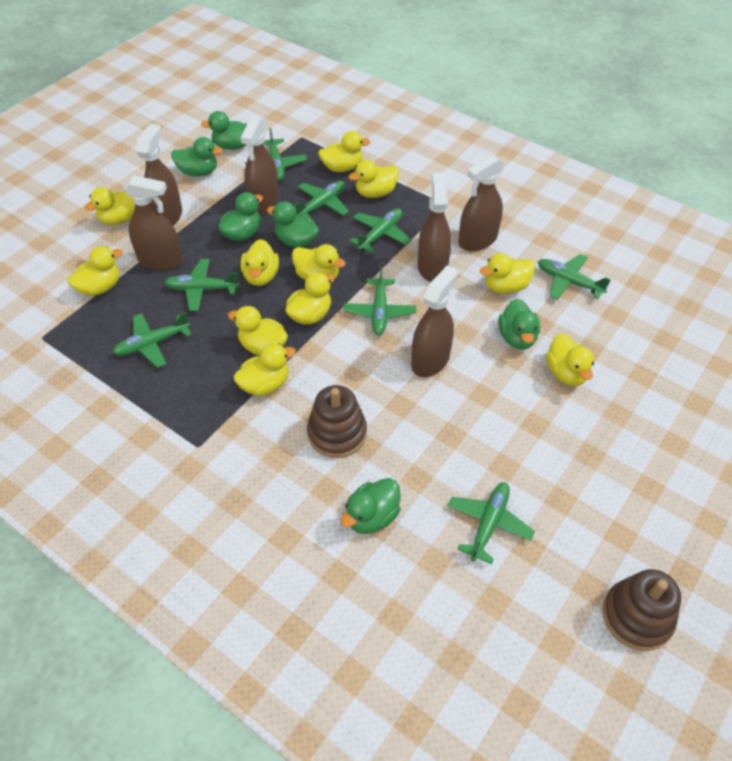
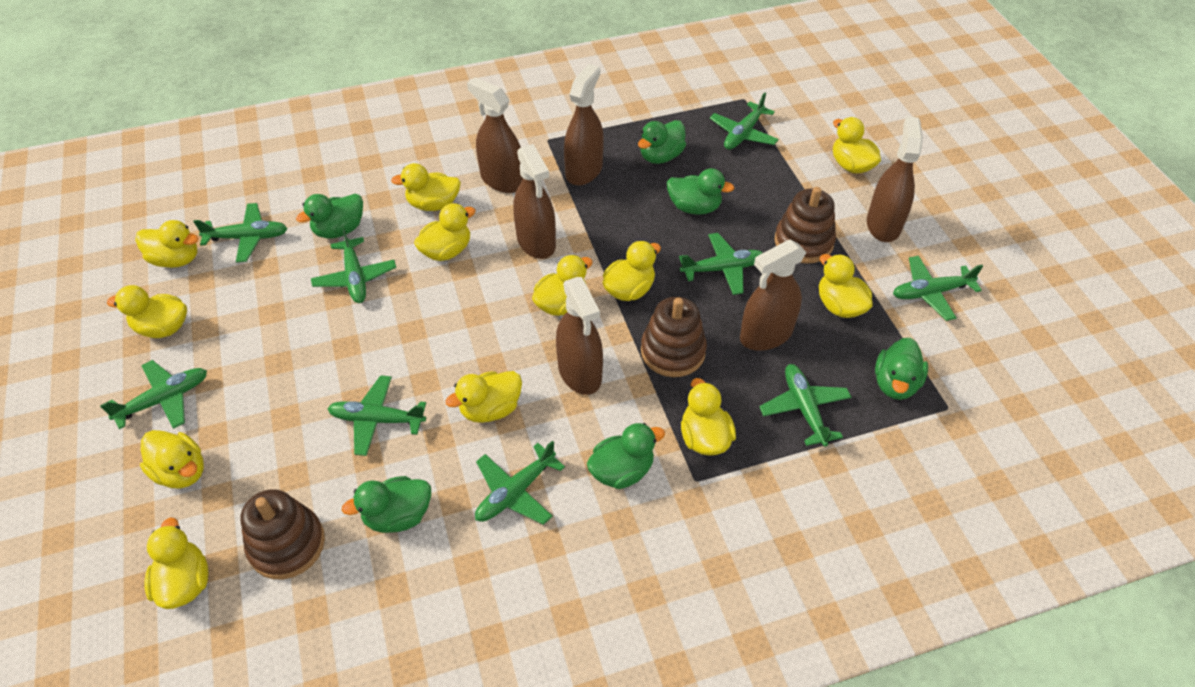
brown stacking toy: [307,385,367,458] [602,569,681,651] = 2 -> [241,489,325,579] [641,297,707,377] [775,187,836,264] = 3
green plane: [113,312,192,368] [164,259,240,311] [245,128,307,181] [294,181,349,218] [343,266,416,335] [350,208,411,253] [448,482,535,564] [538,254,611,300] = 8 -> [100,360,207,429] [193,203,288,262] [311,226,396,303] [327,375,426,456] [475,441,565,525] [679,233,763,295] [710,93,779,150] [759,364,851,447] [893,256,983,321] = 9
yellow duck: [68,246,123,296] [84,187,135,225] [228,306,288,356] [234,343,296,396] [241,239,279,286] [285,272,335,325] [292,244,346,280] [318,131,371,172] [348,160,399,198] [480,253,535,294] [546,334,594,386] = 11 -> [107,285,187,338] [135,220,198,268] [140,430,204,488] [145,517,208,609] [391,163,461,211] [414,203,476,261] [446,371,522,423] [532,255,593,316] [602,241,661,301] [681,378,736,456] [819,254,873,318] [833,117,881,174] = 12

